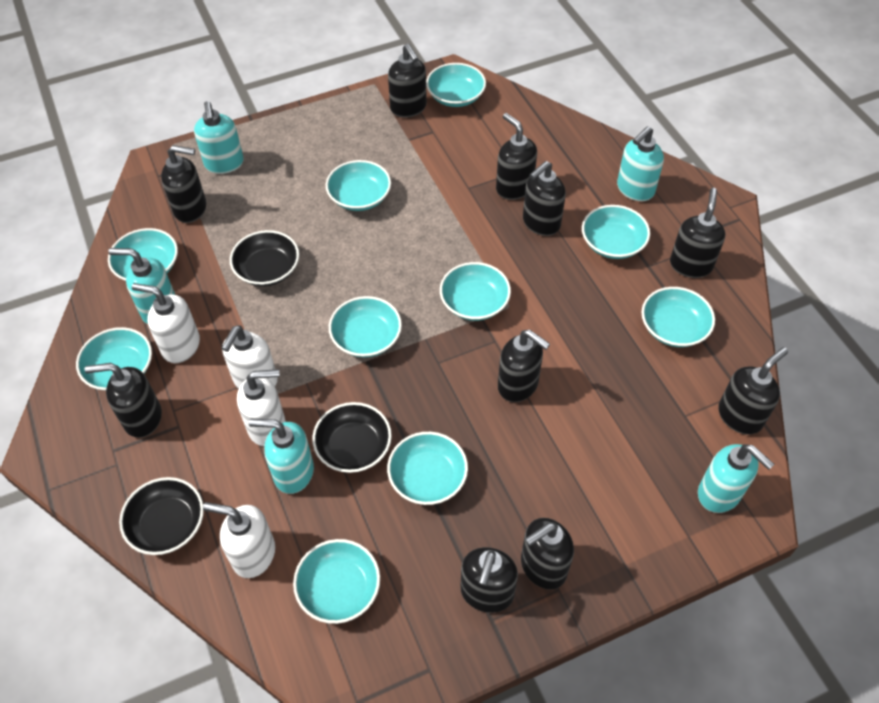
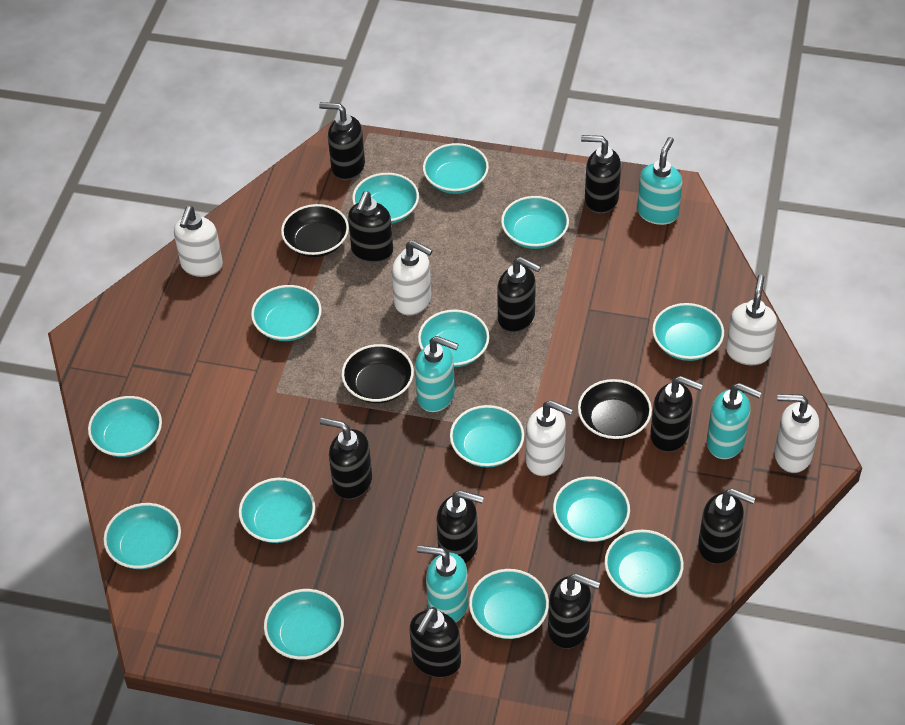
turquoise bowl: [76,327,152,391] [108,228,178,281] [293,539,380,624] [326,160,391,211] [329,296,402,358] [387,432,468,505] [426,63,486,107] [440,262,511,321] [582,205,650,259] [642,287,715,347] = 10 -> [88,396,162,457] [104,503,181,569] [239,478,315,543] [251,285,322,341] [264,589,344,660] [352,173,419,224] [418,309,489,367] [423,143,489,194] [450,405,524,467] [469,569,549,639] [501,196,569,249] [553,476,630,542] [604,530,684,598] [652,303,724,361] = 14
turquoise soap dispenser: [108,248,175,324] [194,101,244,174] [249,419,314,494] [617,126,664,201] [698,444,774,513] = 5 -> [415,336,459,412] [417,545,469,622] [637,137,682,225] [707,383,762,459] = 4
white soap dispenser: [132,283,200,363] [203,502,275,578] [222,325,278,389] [237,369,286,446] = 4 -> [174,206,223,277] [392,240,433,316] [526,400,573,476] [726,275,777,365] [774,394,819,473] = 5

